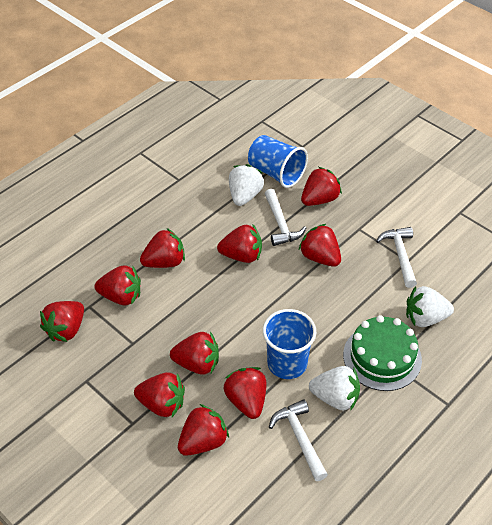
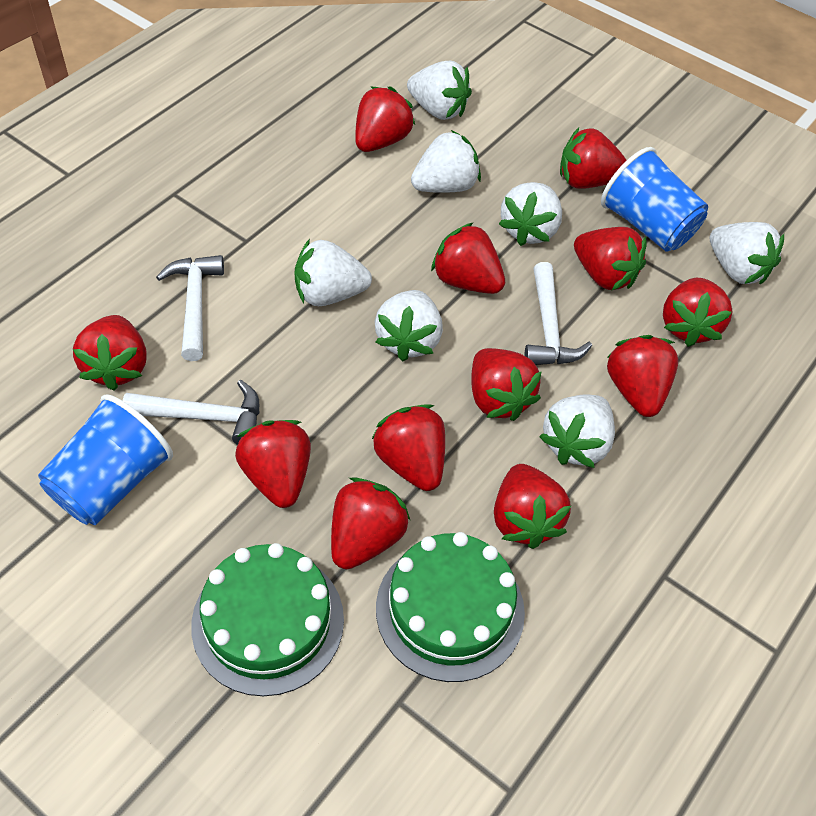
green cake: [343,315,422,391] = 1 -> [191,543,344,696] [376,532,525,682] = 2
red strawberry: [40,301,84,342] [95,265,141,305] [134,372,185,417] [140,228,185,268] [170,332,219,375] [178,404,229,456] [217,224,262,263] [224,367,267,419] [299,224,341,267] [301,167,342,206] = 10 -> [73,315,147,391] [235,420,311,508] [331,477,410,569] [355,86,415,152] [371,404,445,491] [431,222,505,294] [471,348,542,421] [494,464,571,549] [560,128,627,189] [574,227,646,290] [607,335,678,417] [663,278,732,347] = 12
white strawberry: [229,164,264,206] [309,366,360,411] [406,286,454,327] = 3 -> [294,239,372,306] [375,290,443,361] [407,61,472,120] [411,130,481,193] [499,182,562,246] [539,395,615,468] [709,222,784,284] = 7

